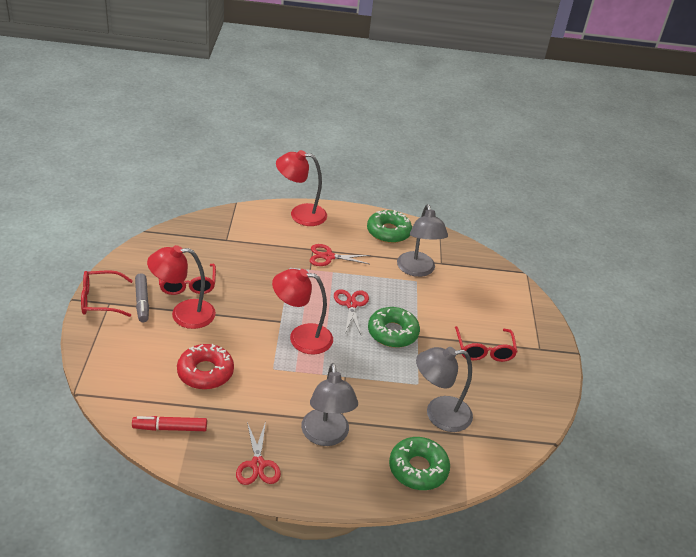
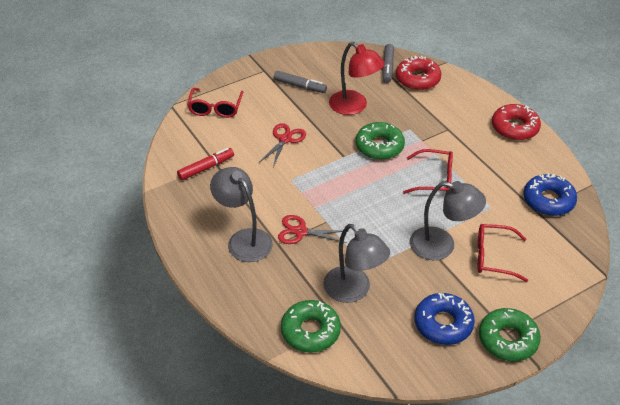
blue donut: none = 0 -> [414,293,475,345] [523,173,577,216] = 2
grey marker: [135,273,149,322] = 1 -> [274,71,327,93] [382,44,394,83] = 2
red donut: [177,344,234,390] = 1 -> [396,56,441,90] [492,104,541,140] = 2
red lamp: [147,245,216,329] [272,269,333,354] [276,150,327,226] = 3 -> [329,42,385,115] = 1
red scissors: [236,421,281,485] [310,244,370,266] [334,289,369,334] = 3 -> [260,123,306,167] [278,215,347,244] = 2

